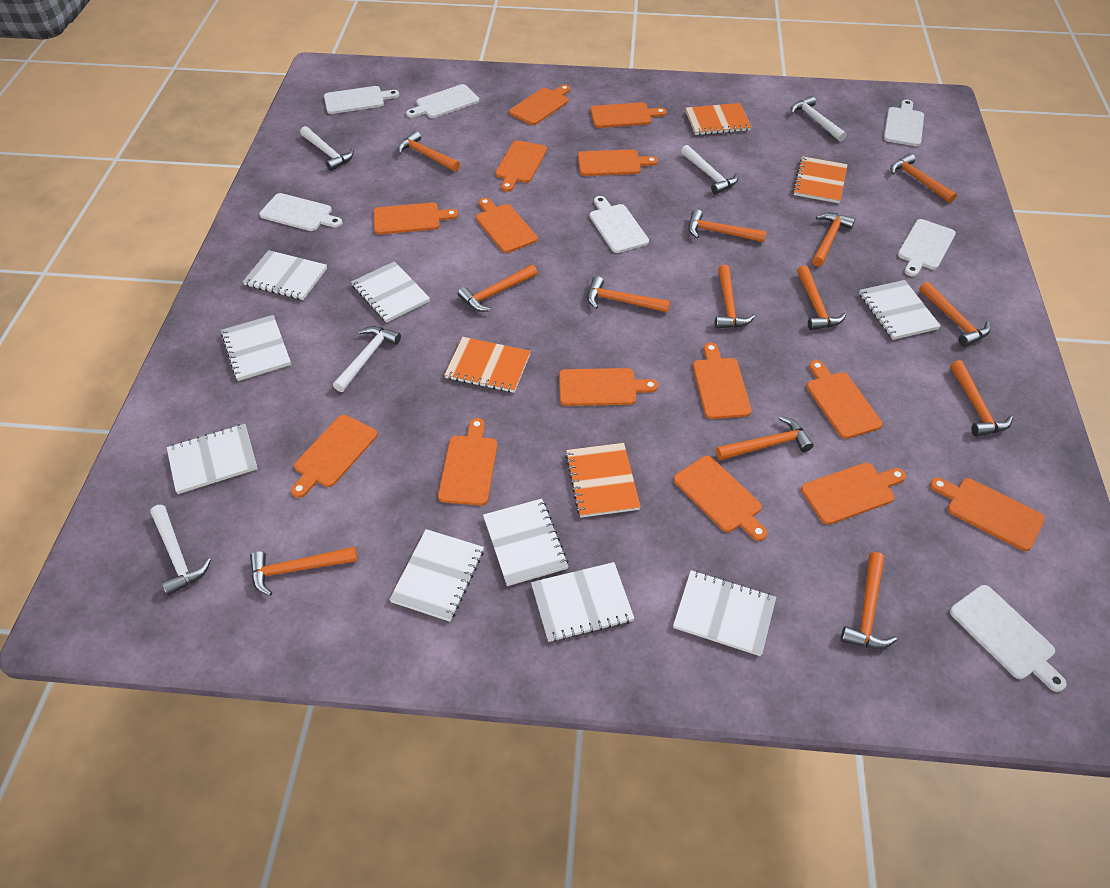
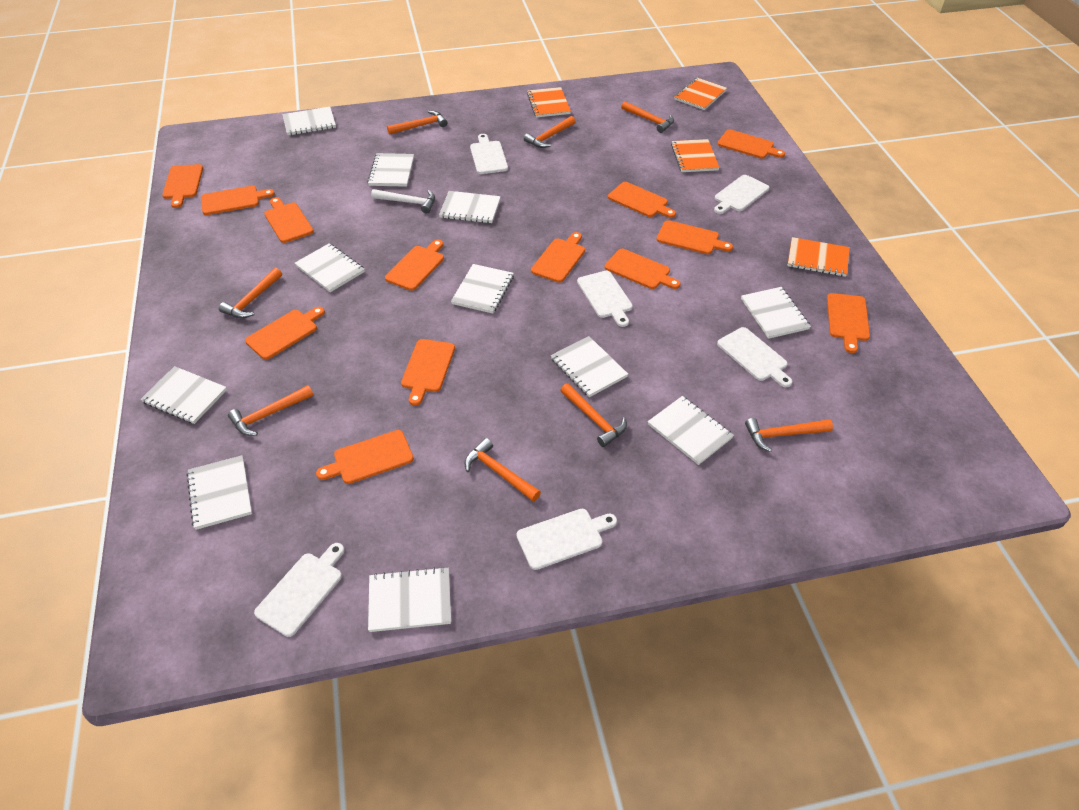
orange cutting board: [291,415,378,498] [374,202,458,235] [438,418,497,506] [476,198,538,253] [495,140,547,192] [509,85,570,125] [559,368,658,406] [578,149,658,176] [590,102,666,128] [674,456,767,541] [693,343,751,419] [801,463,906,525] [806,360,883,439] [930,477,1045,551] = 14 -> [162,164,203,208] [201,186,275,215] [245,307,325,360] [264,197,314,243] [316,430,414,484] [385,240,444,291] [401,339,455,406] [531,232,585,283] [604,249,681,289] [608,182,676,218] [656,220,733,254] [717,129,785,159] [827,293,870,353] = 13
orange hammer: [250,546,357,596] [397,131,460,172] [458,264,537,312] [587,276,670,313] [688,209,767,242] [715,265,755,329] [716,416,813,461] [797,265,846,330] [812,213,855,267] [841,552,897,649] [890,153,957,203] [919,281,990,347] [950,360,1013,437] = 13 -> [219,268,282,318] [228,385,313,436] [387,111,447,135] [464,438,541,502] [524,116,575,148] [560,383,627,447] [621,101,674,133] [745,418,833,452] = 8
white cutting board: [259,193,342,231] [324,86,399,114] [406,84,479,118] [590,196,649,253] [884,100,924,146] [898,219,956,276] [950,585,1067,692] = 7 -> [254,543,344,637] [470,134,508,174] [517,509,617,570] [577,271,633,327] [714,175,769,214] [717,327,792,387] = 6
white hammer: [150,505,211,596] [300,126,354,171] [333,326,401,392] [681,145,738,194] [791,96,847,142] = 5 -> [371,189,435,214] = 1
white notebook: [167,424,258,494] [221,315,291,381] [243,250,327,300] [351,261,430,323] [389,529,484,622] [483,499,568,586] [531,562,634,642] [673,570,776,656] [859,280,941,340] = 9 -> [140,366,227,424] [187,455,252,530] [283,107,336,136] [295,243,365,292] [367,153,414,187] [368,567,451,632] [439,191,501,223] [451,264,514,313] [551,336,628,397] [648,396,734,465] [741,287,811,339] = 11

